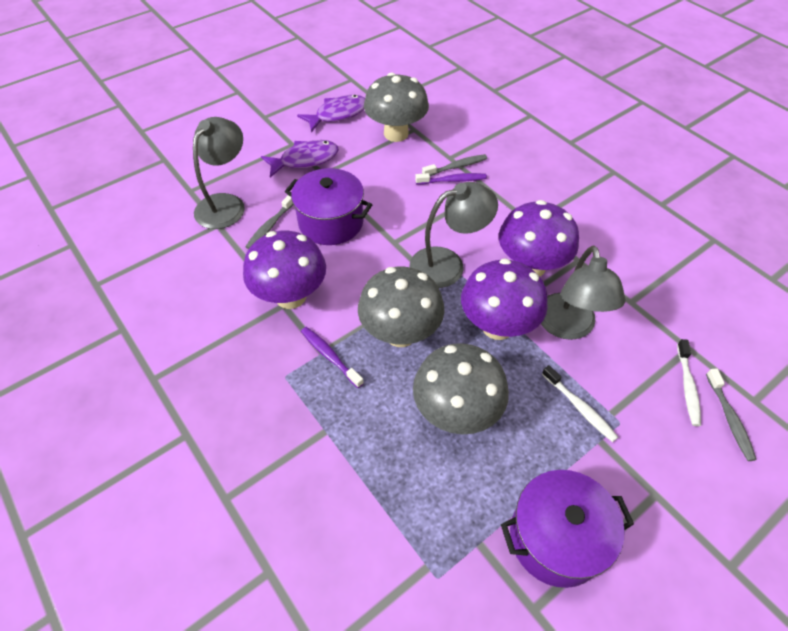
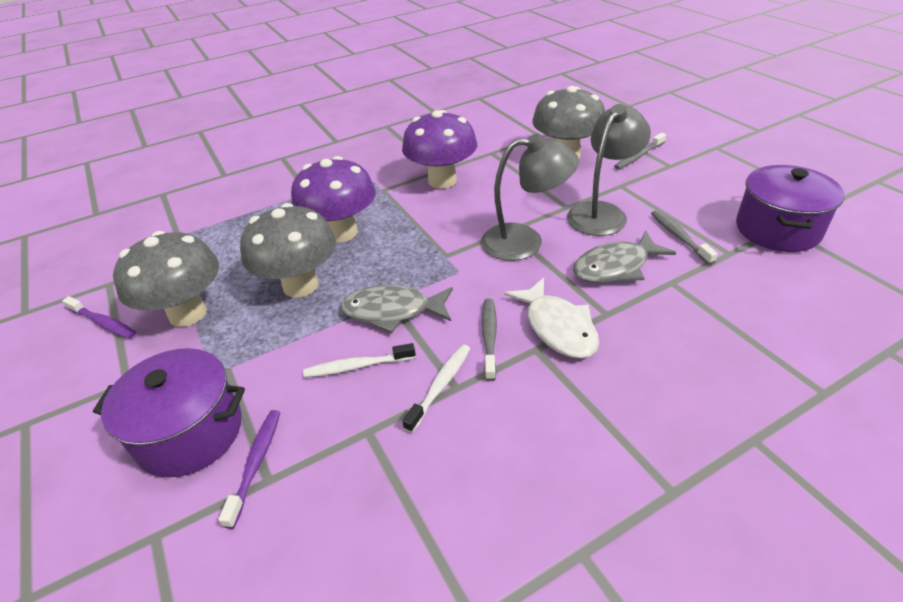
grey fish: none = 0 -> [341,285,453,333] [573,231,676,283] = 2
grey lamp: [193,117,245,229] [410,182,498,288] [541,245,625,340] = 3 -> [481,133,579,261] [567,104,651,236] = 2
purple fish: [261,140,339,177] [297,95,365,132] = 2 -> none = 0
purple mushroom: [243,231,326,309] [461,258,548,340] [499,200,579,276] = 3 -> [291,156,376,242] [402,110,477,189] = 2
white fish: none = 0 -> [504,278,599,359] = 1

